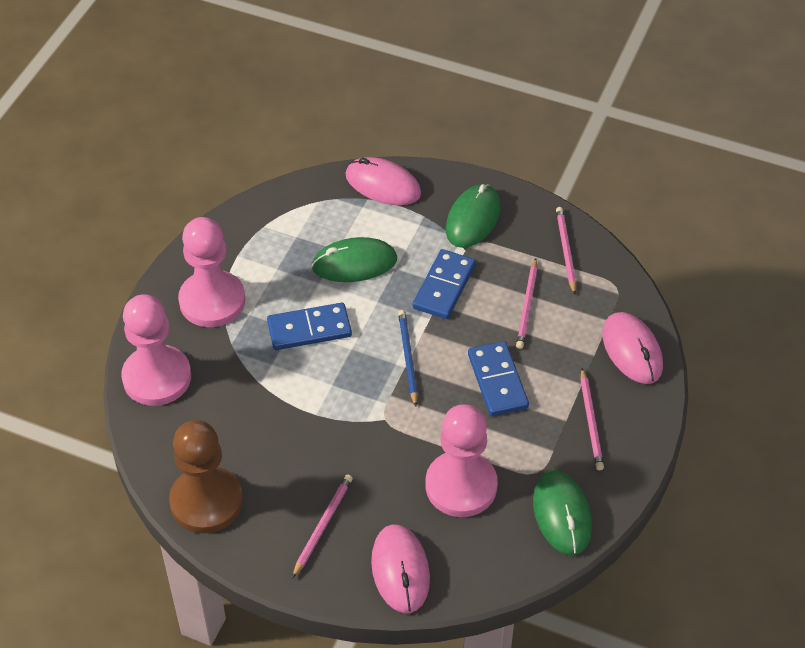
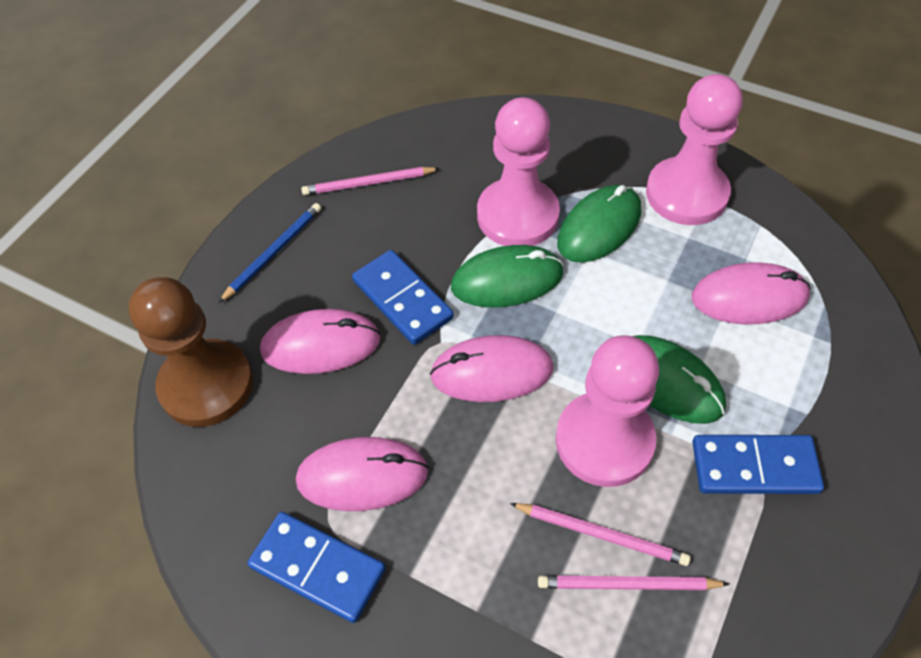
pink mouse: [346,157,421,205] [371,524,430,613] [602,312,663,384] = 3 -> [260,309,380,374] [296,437,429,511] [430,335,553,402] [692,262,811,324] = 4
pink pencil: [292,475,353,578] [516,258,538,349] [556,207,576,295] [580,368,604,470] = 4 -> [301,167,440,195] [510,503,691,566] [538,576,729,590] = 3

